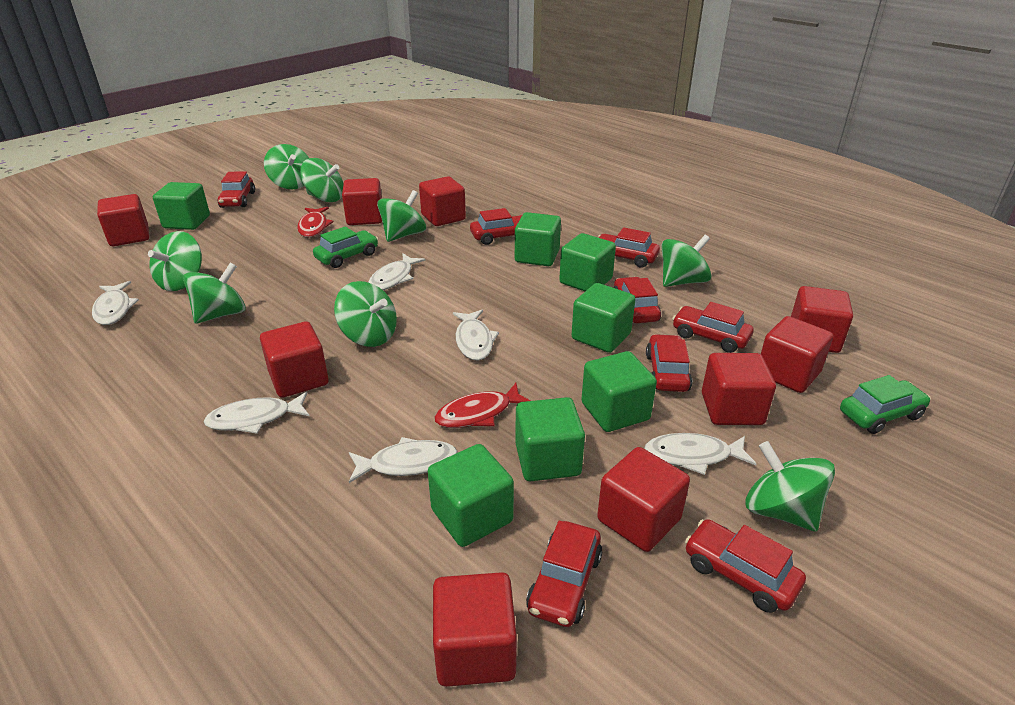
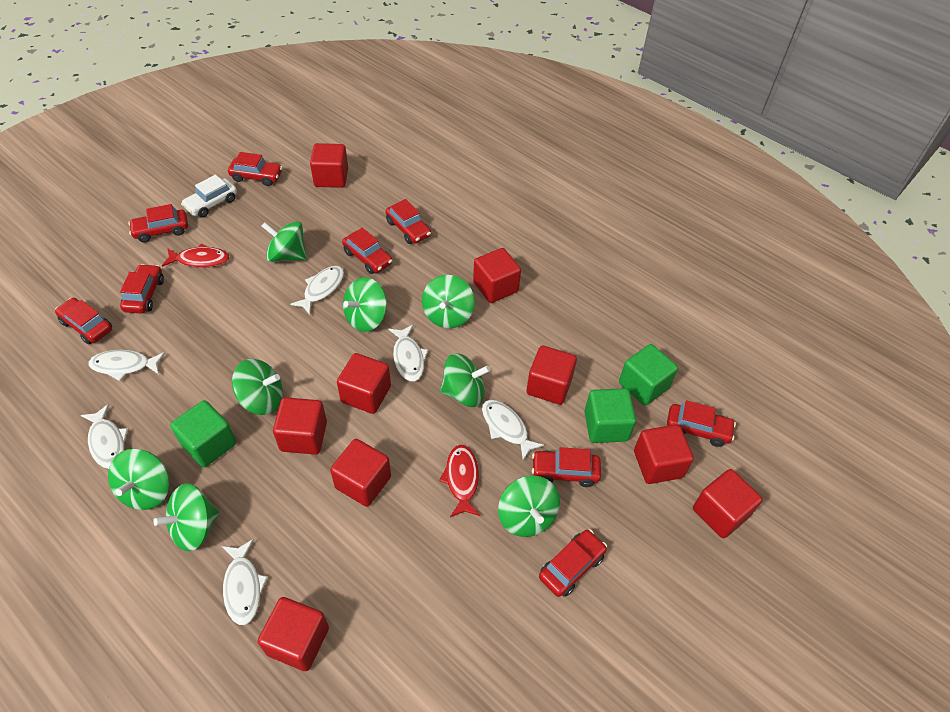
green car: [313,226,378,268] [840,375,931,434] = 2 -> none = 0
green cube: [153,182,210,230] [428,444,514,547] [515,212,561,266] [515,397,585,481] [559,233,616,291] [572,283,636,353] [581,351,657,432] = 7 -> [170,400,236,468] [584,388,636,443] [619,344,678,406] = 3
red car: [218,171,255,208] [470,208,522,245] [526,521,602,627] [598,227,660,268] [613,277,661,323] [646,334,692,392] [672,302,753,353] [685,519,806,613] = 8 -> [55,298,112,344] [120,264,164,314] [128,204,188,243] [228,152,283,186] [342,228,393,274] [385,199,431,244] [532,447,601,487] [539,529,607,597] [667,400,736,447] = 9
white car: none = 0 -> [181,175,237,218] = 1

